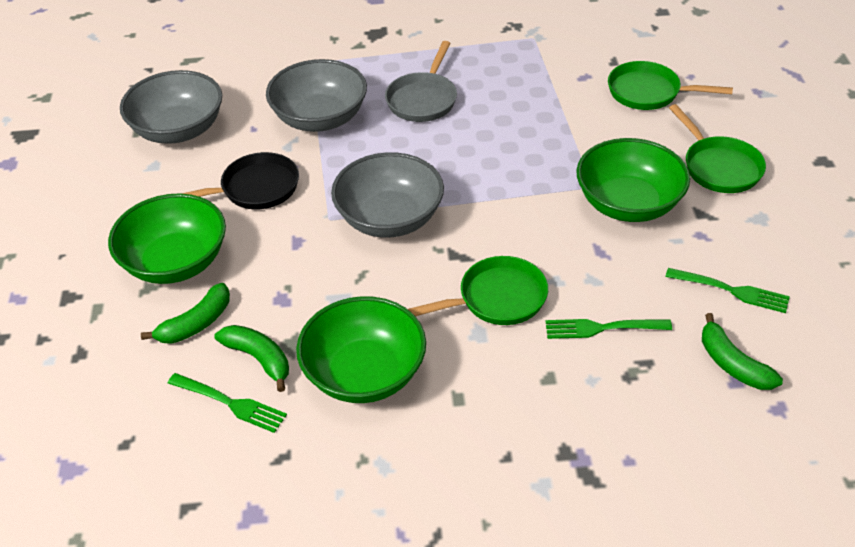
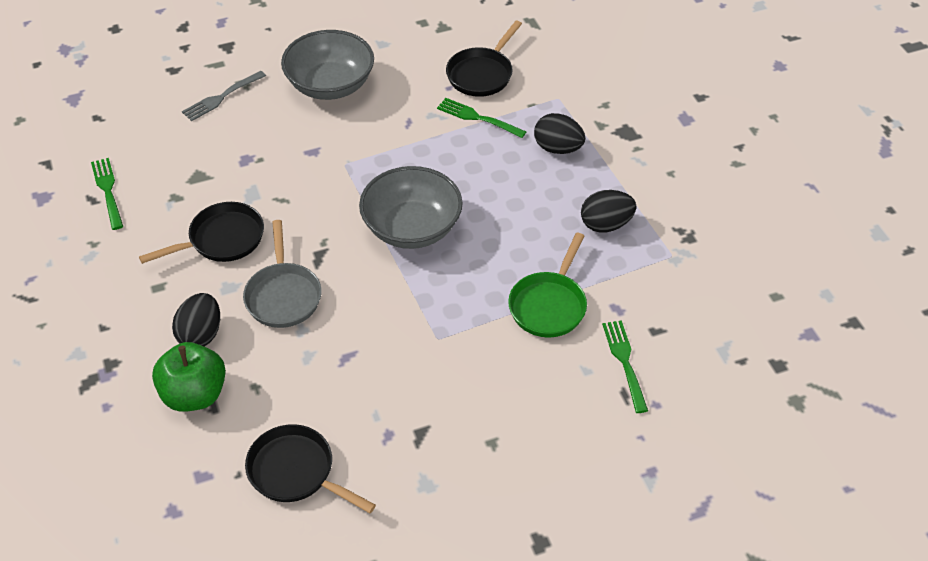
black egg: none = 0 -> [172,293,220,347] [534,113,585,154] [581,190,636,233] = 3
black pan: [182,152,299,209] = 1 -> [139,202,264,264] [245,424,376,513] [446,20,522,97] = 3
green apple: none = 0 -> [152,342,226,412] = 1
green banana: [141,283,230,344] [214,325,289,392] [702,313,783,390] = 3 -> none = 0
green bowl: [108,193,226,284] [296,296,426,403] [576,138,690,222] = 3 -> none = 0
green pan: [408,256,548,325] [608,61,733,110] [669,104,766,193] = 3 -> [508,233,587,337] = 1
grey bowl: [120,70,222,144] [266,59,367,132] [331,152,444,238] = 3 -> [281,30,374,100] [359,166,463,249] = 2
grey fork: none = 0 -> [182,71,266,121] = 1

